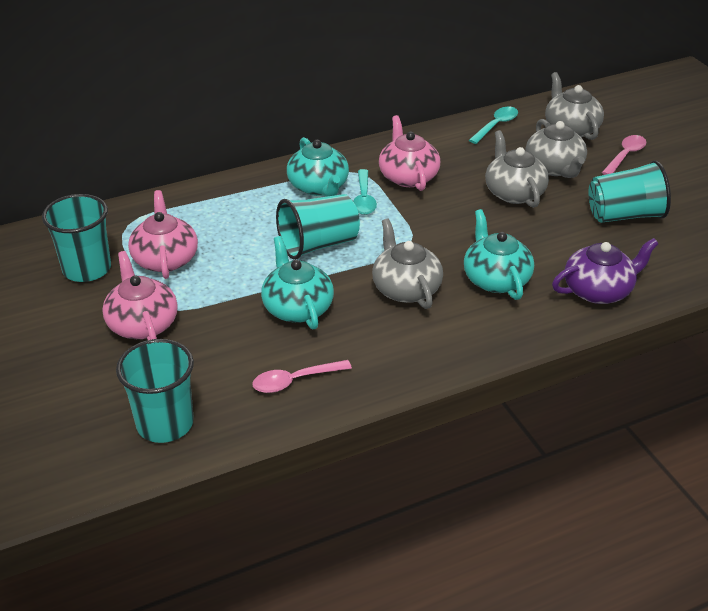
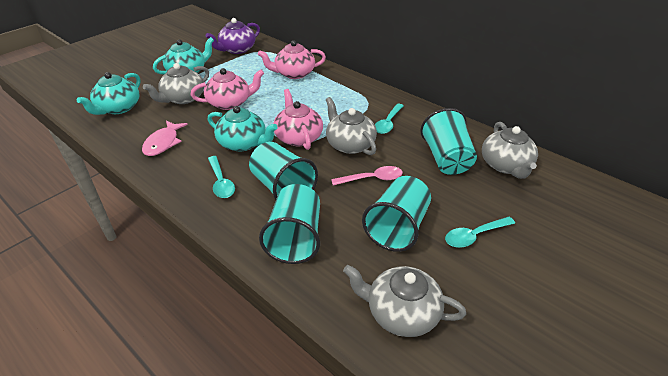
pink fish: none = 0 -> [142,120,188,156] = 1
pink spoon: [252,360,352,393] [602,135,646,175] = 2 -> [331,166,403,185] = 1
turquoise spoon: [353,169,377,215] [469,107,518,144] = 2 -> [208,156,235,198] [375,104,404,134] [445,217,515,248] = 3

